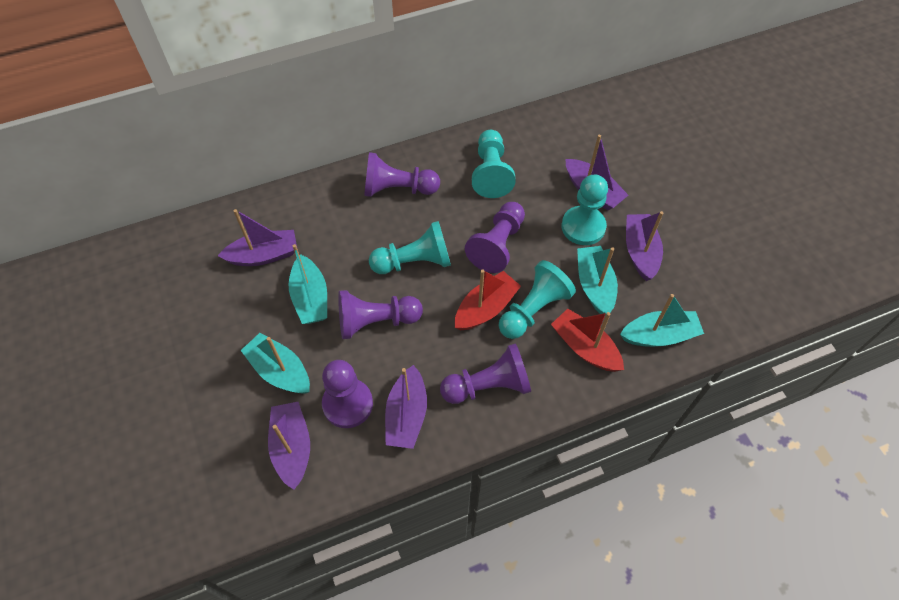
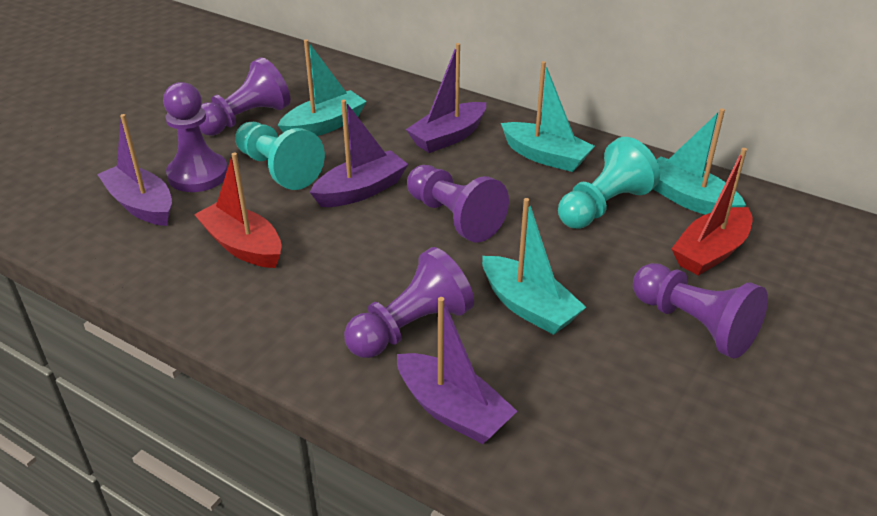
purple boat: [218,209,297,266] [268,402,310,490] [385,365,427,449] [566,135,628,210] [626,211,663,281] = 5 -> [97,114,172,226] [310,100,408,207] [397,297,517,444] [406,43,486,153] = 4
turquoise pawn: [369,221,451,274] [472,130,516,198] [499,260,576,339] [561,174,608,245] = 4 -> [235,122,325,190] [558,137,660,229] = 2

